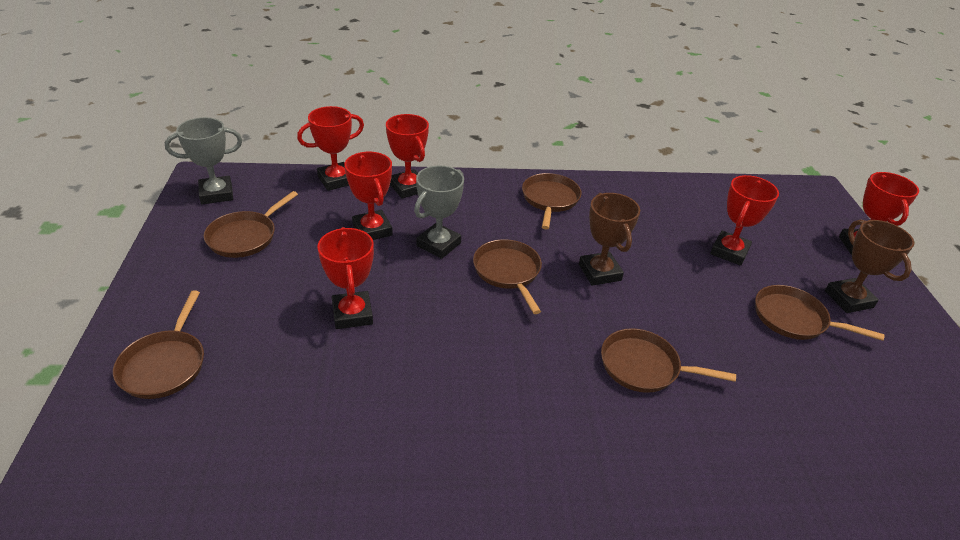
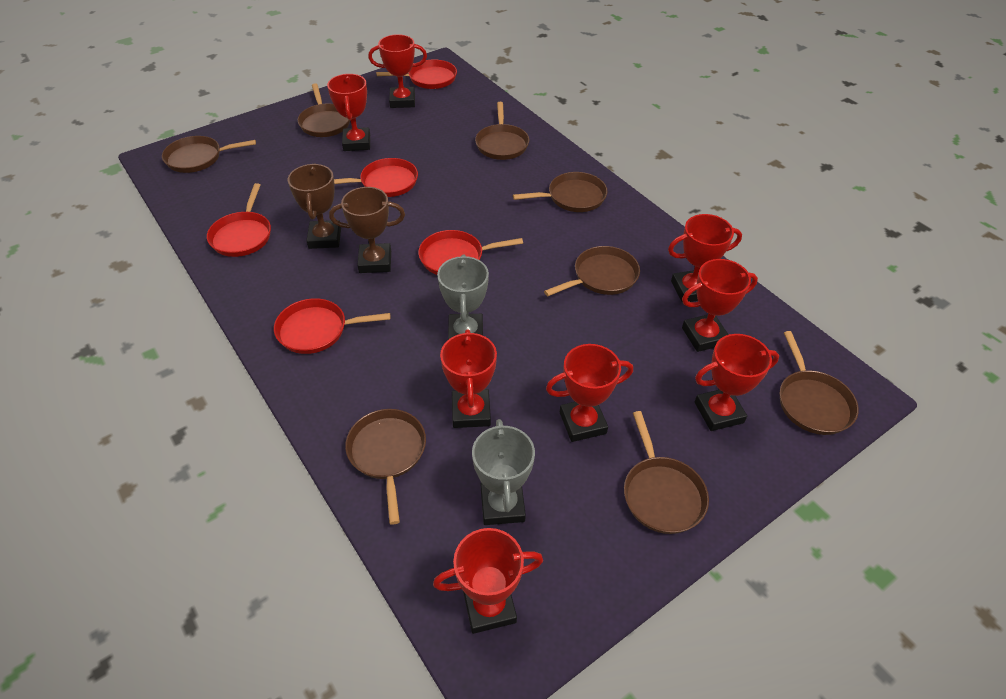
brown pan: [113,290,204,399] [204,191,298,258] [473,239,542,314] [522,173,582,230] [601,328,736,393] [755,285,885,341] = 6 -> [162,136,256,173] [298,83,350,137] [345,409,426,525] [475,102,529,160] [513,172,608,212] [544,246,640,296] [624,411,709,534] [780,331,859,435] = 8
red pan: none = 0 -> [207,183,271,257] [274,298,390,354] [334,158,418,197] [376,59,457,89] [418,230,523,275] = 5
red trophy: [297,106,364,191] [317,227,374,329] [344,152,393,240] [386,114,429,199] [710,175,779,266] [839,172,919,255] = 6 -> [327,74,370,151] [368,34,427,108] [433,528,543,634] [440,330,497,428] [546,344,633,442] [668,214,742,303] [682,259,758,352] [695,334,779,431] = 8

